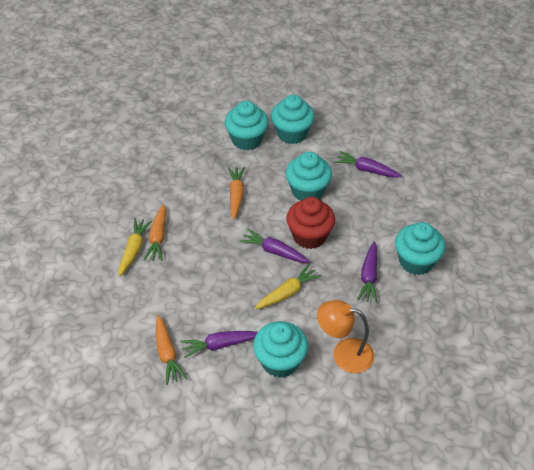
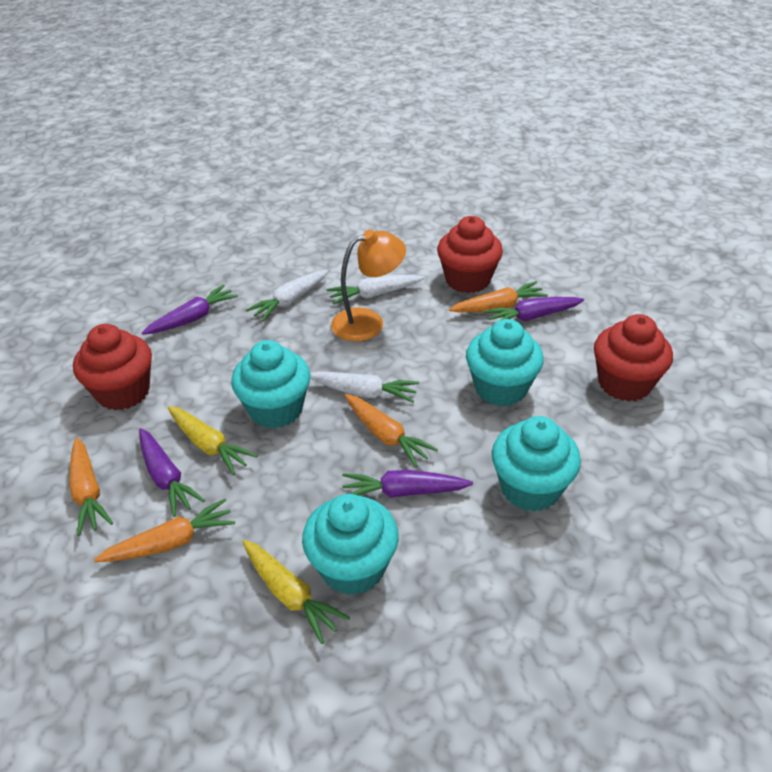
orange carrot: [144,204,166,261] [156,315,187,385] [228,167,245,219] = 3 -> [69,437,113,536] [94,499,235,562] [344,394,438,467] [449,281,548,312] = 4
red cupcake: [286,197,335,249] = 1 -> [73,324,152,410] [437,216,503,293] [594,314,673,401] = 3
turquoise cupcake: [225,101,269,150] [253,321,308,378] [271,95,315,144] [286,152,332,201] [395,222,445,275] = 5 -> [231,340,311,428] [302,494,399,595] [466,319,544,406] [492,416,581,512] = 4
white carrot: none = 0 -> [246,270,328,321] [310,371,419,403] [327,275,425,305] = 3

